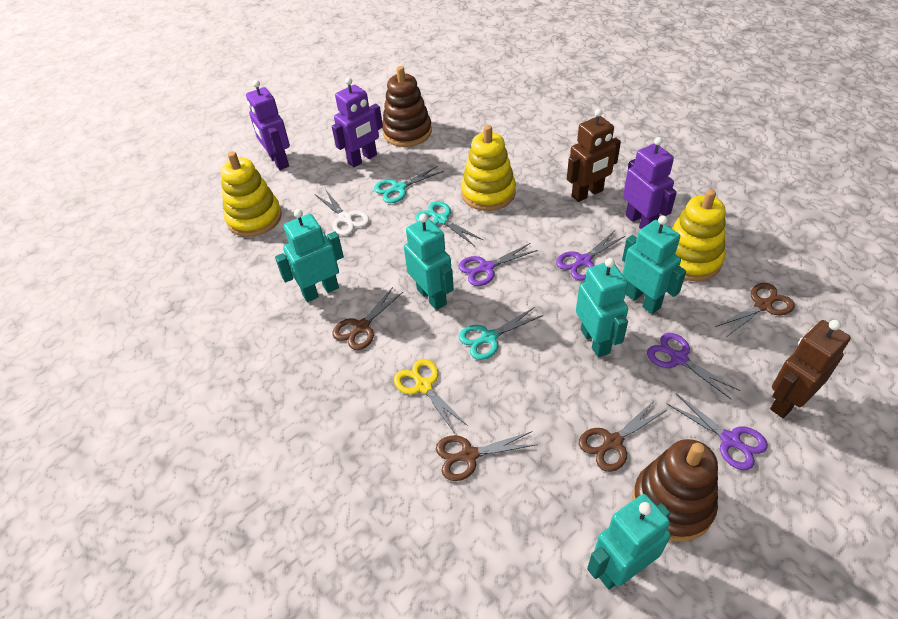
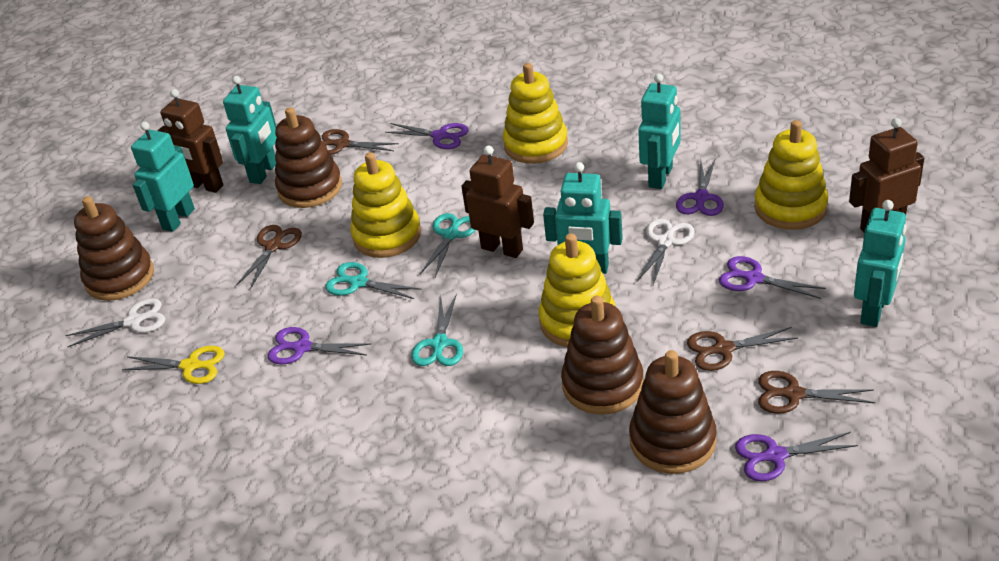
brown robot: [567,109,621,202] [770,320,851,418] = 2 -> [158,89,223,193] [461,146,534,258] [849,118,924,232] = 3
brown stacking toy: [382,66,432,147] [632,439,718,542] = 2 -> [74,196,154,301] [275,107,342,208] [561,295,643,415] [629,350,717,474] = 4
purple robot: [246,80,290,170] [332,77,383,167] [623,137,677,229] = 3 -> none = 0
purple scissors: [458,243,537,286] [556,231,625,280] [647,333,740,400] [667,393,768,470] = 4 -> [268,327,371,365] [385,123,469,149] [676,158,724,216] [719,256,826,299] [735,432,858,481] = 5
white scissors: [316,189,369,236] = 1 -> [65,298,165,347] [637,219,695,285] = 2
yellow stacking toy: [220,151,282,237] [461,125,516,211] [671,189,726,281] = 3 -> [351,152,421,258] [503,63,568,164] [538,233,615,347] [754,120,828,230] = 4

